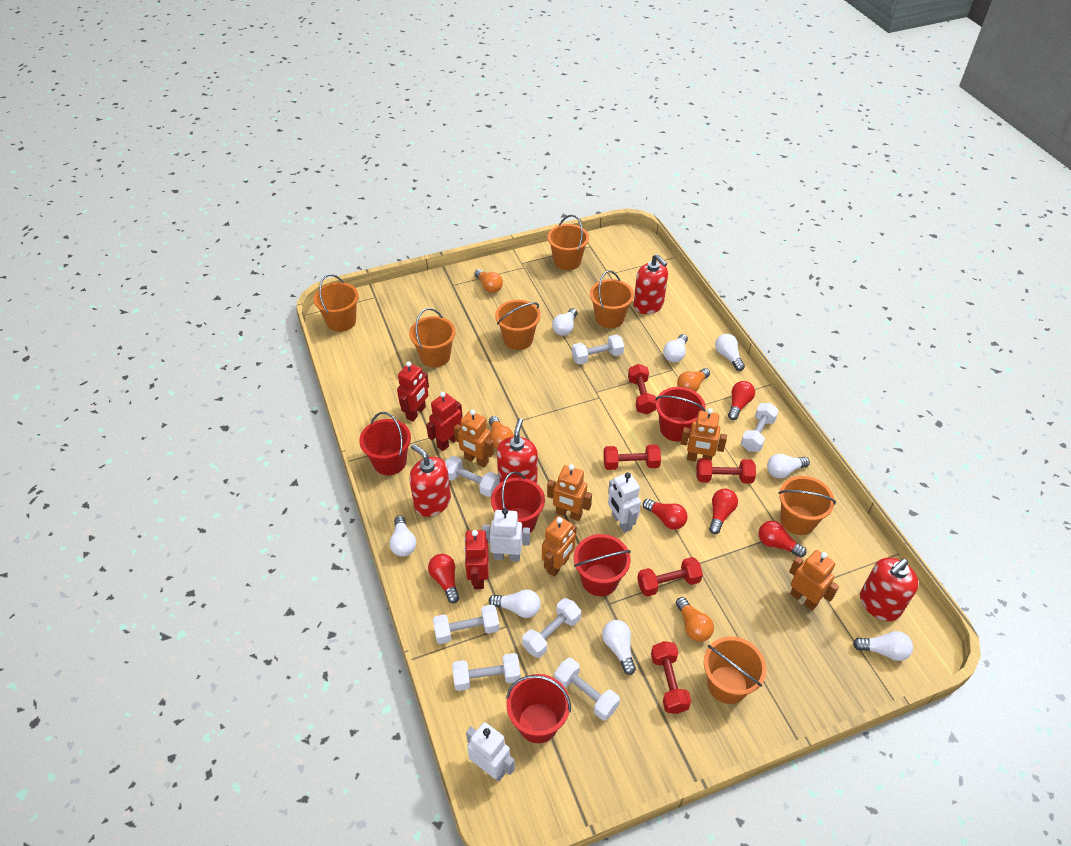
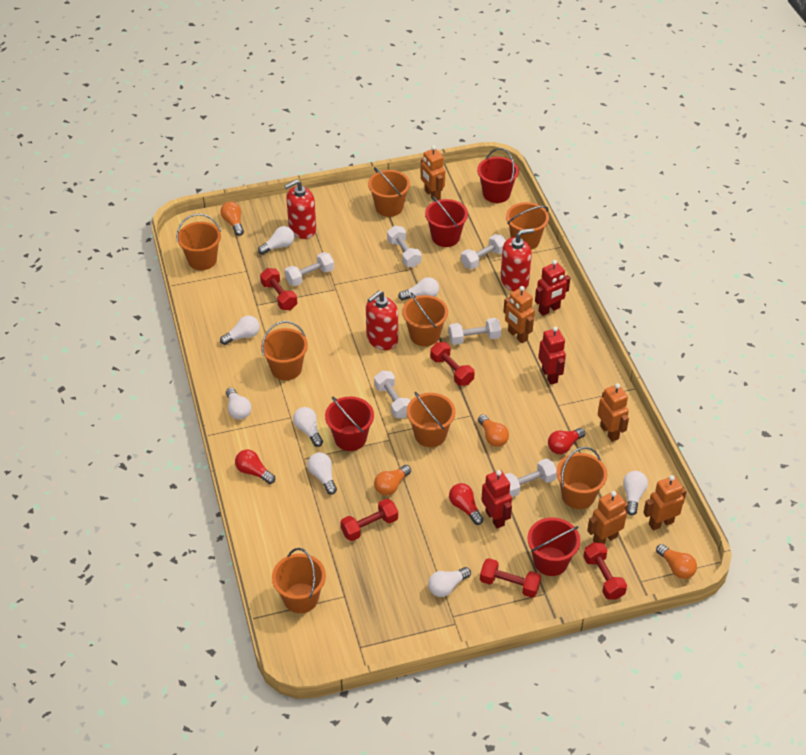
orange bucket: [314,274,359,332] [409,308,456,367] [495,300,540,350] [548,215,589,270] [590,270,634,328] [704,636,767,704] [778,476,836,535] = 7 -> [176,213,221,270] [261,321,308,381] [272,548,326,613] [368,167,410,217] [402,293,448,346] [407,392,455,447] [506,202,549,250] [556,447,607,509] = 8
red bucket: [359,412,411,475] [491,471,545,537] [506,674,571,743] [574,534,631,596] [655,387,706,442] = 5 -> [325,396,374,451] [425,196,468,247] [477,148,519,203] [527,517,580,576] = 4
red light bulb: [428,554,460,603] [643,499,688,530] [709,489,738,534] [728,381,755,420] [758,521,806,557] = 5 -> [235,450,275,484] [449,483,484,525] [548,428,585,454] = 3
red soap dispenser: [409,444,451,517] [497,418,538,483] [633,254,668,314] [860,558,919,621] = 4 -> [284,179,316,239] [366,291,398,350] [500,228,534,291] = 3
white dumbbell: [433,604,500,644] [445,456,500,497] [452,653,521,691] [522,598,581,658] [554,658,620,721] [572,335,624,365] [741,403,779,452] = 7 -> [285,252,334,286] [374,371,410,418] [387,226,421,267] [449,318,501,345] [461,234,506,269] [505,459,557,497] = 6
white robot: [466,722,515,782] [482,508,530,561] [608,472,641,533] = 3 -> none = 0

